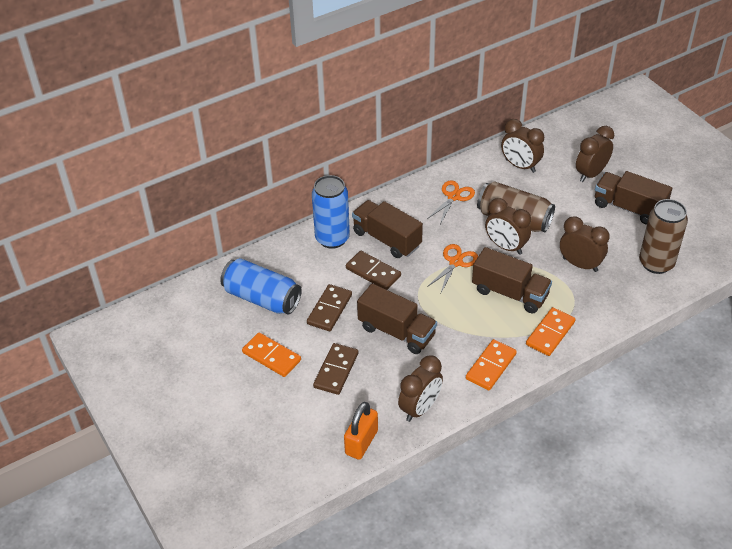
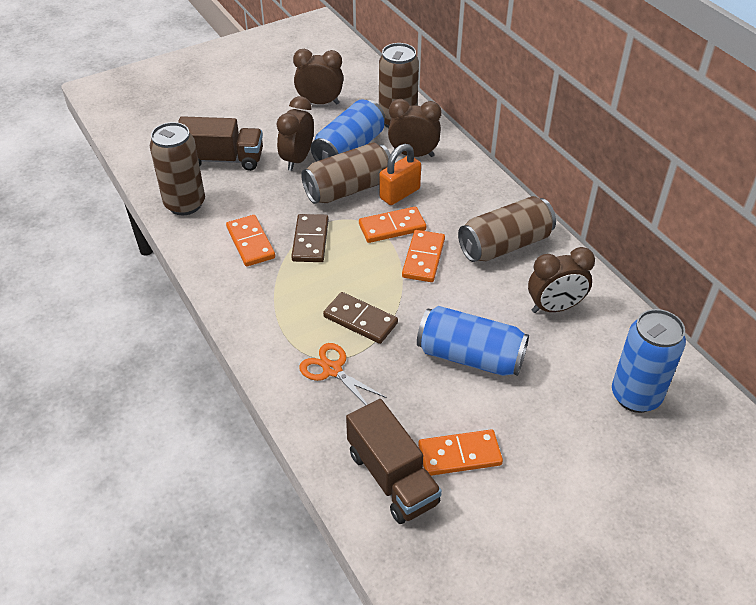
blue can: [220,258,302,315] [312,175,350,249] = 2 -> [311,99,385,162] [417,306,529,376] [612,309,686,413] = 3
brown can: [477,181,555,232] [639,199,688,274] = 2 -> [150,122,205,215] [301,142,391,204] [379,43,419,128] [458,196,556,262] = 4
brown clock: [398,355,443,422] [485,198,531,255] [501,119,544,173] [560,216,610,272] [576,126,614,182] = 5 -> [277,96,314,171] [293,49,344,105] [388,99,442,157] [528,247,595,313] = 4
brown domino: [307,284,352,331] [313,343,358,395] [346,251,401,290] = 3 -> [291,214,329,262] [323,292,398,344] = 2
brown truck: [352,200,423,258] [357,284,437,354] [472,247,552,313] [595,171,672,225] = 4 -> [178,116,263,171] [346,399,442,524] = 2
orange domino: [242,332,301,377] [466,339,517,391] [526,307,576,356] = 3 -> [226,215,275,267] [359,207,426,243] [402,230,445,282] [418,429,503,476] = 4
orange scissors: [427,181,475,224] [427,244,478,292] = 2 -> [299,343,387,405] = 1

